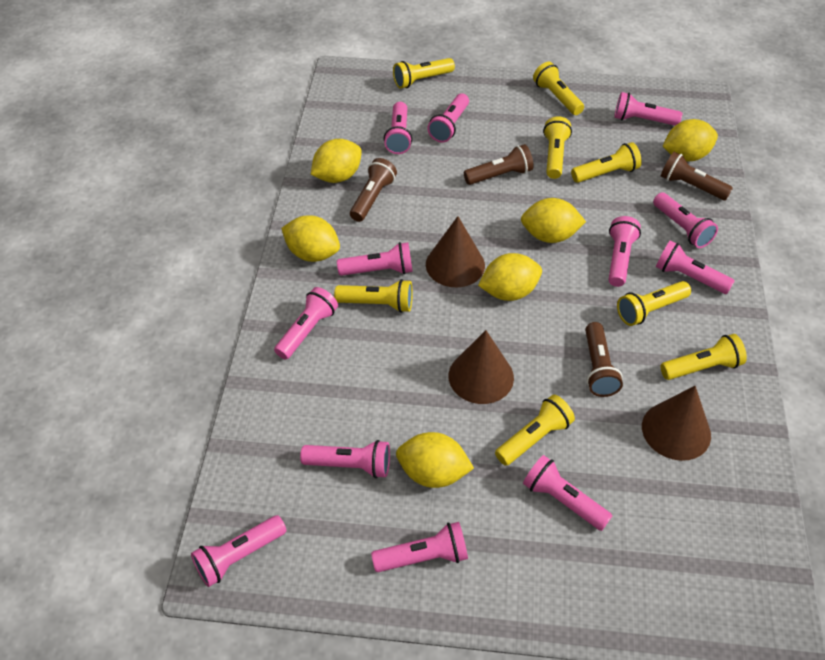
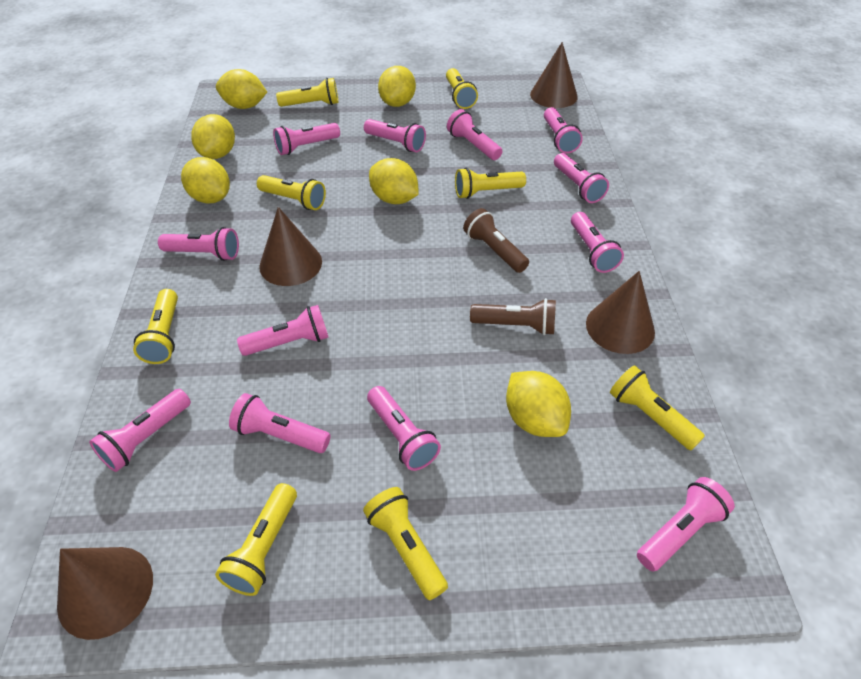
brown cone: [426,216,485,287] [449,330,514,404] [642,386,711,461] = 3 -> [57,547,153,640] [259,207,322,286] [530,42,578,108] [586,271,655,354] = 4
brown flashlight: [350,158,397,222] [464,144,534,185] [585,322,623,397] [661,152,733,200] = 4 -> [463,208,529,273] [470,298,556,335] = 2

